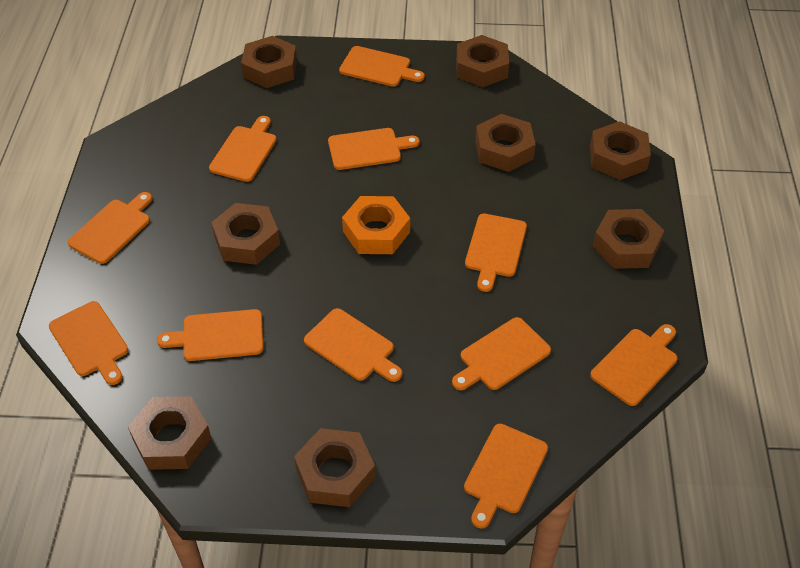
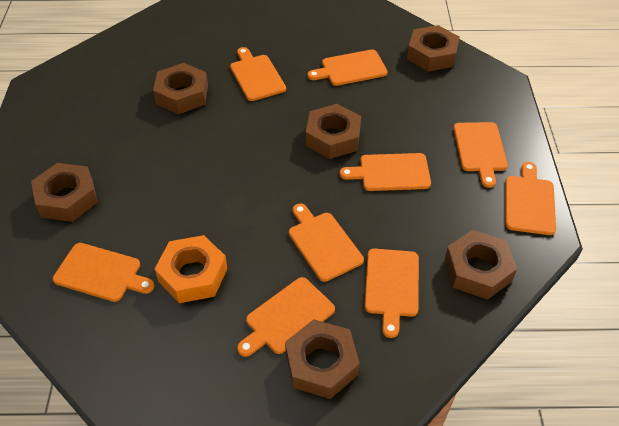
brown nut: [128,396,211,470] [211,203,280,265] [241,36,297,88] [294,428,375,507] [456,35,509,87] [475,114,536,172] [590,121,651,180] [593,209,664,269] = 8 -> [31,163,98,222] [153,63,208,114] [285,319,360,399] [306,104,361,159] [407,25,460,72] [445,230,517,300] = 6
orange cutting board: [49,301,128,385] [68,192,152,264] [157,309,264,361] [209,116,277,182] [304,308,402,382] [328,128,419,170] [339,46,425,87] [452,317,551,390] [464,424,548,529] [465,214,527,292] [590,324,678,406] = 11 -> [53,243,155,302] [230,47,286,101] [237,277,335,357] [289,203,364,282] [307,49,388,86] [340,153,431,191] [365,248,419,338] [453,122,508,188] [505,162,556,235] = 9

